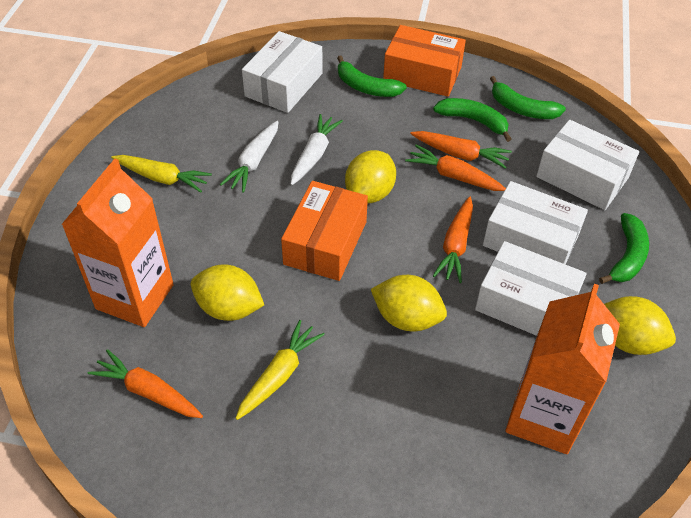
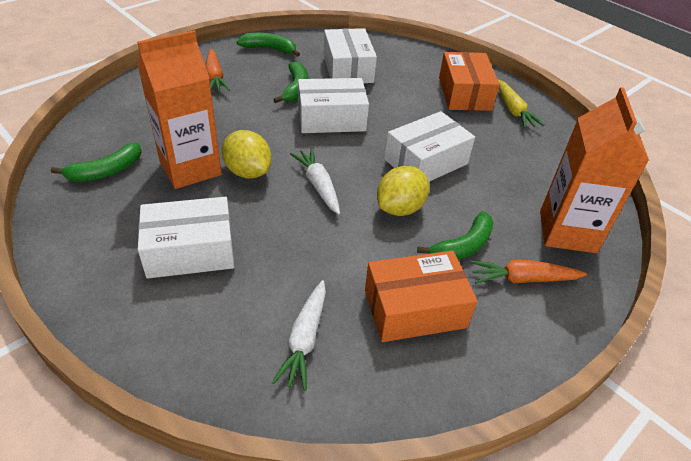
orange carrot: [88,349,203,418] [405,145,506,191] [410,131,512,169] [433,197,473,283] = 4 -> [205,49,230,92] [470,260,587,284] = 2
yellow carrot: [111,155,212,193] [235,320,325,420] = 2 -> [498,80,544,128] = 1
yellow lemon: [191,264,264,321] [345,150,396,203] [371,275,447,331] [604,296,676,355] = 4 -> [222,130,272,179] [377,166,429,216] = 2

